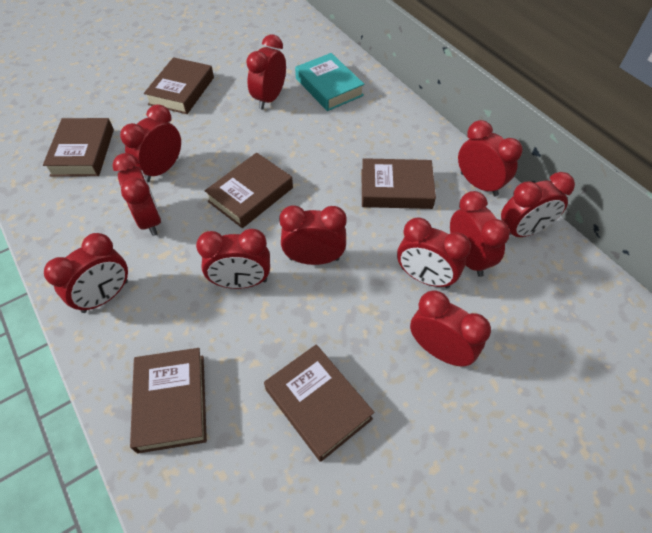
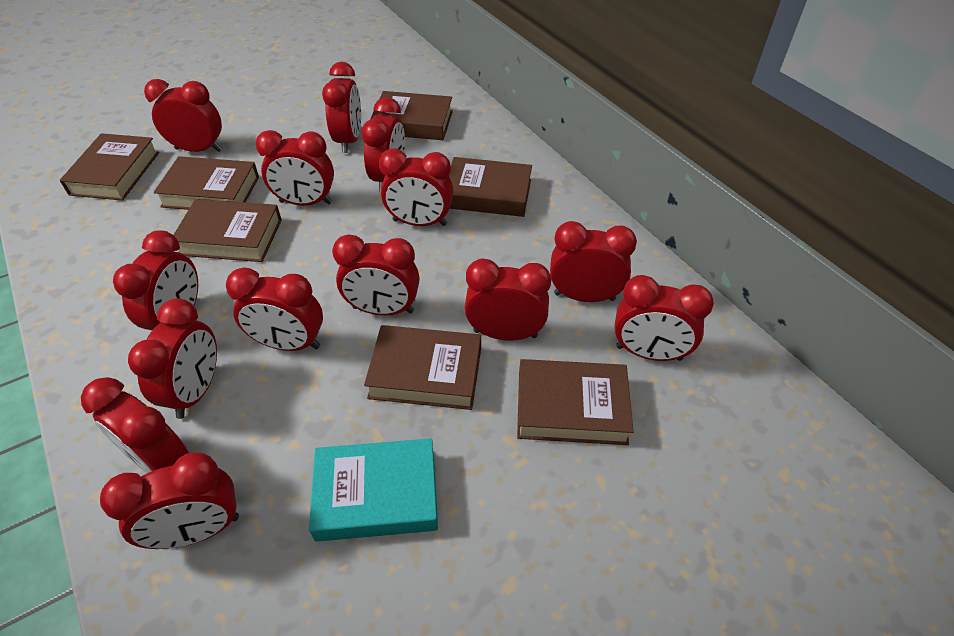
brown book: [43,118,114,177] [130,348,207,454] [144,57,214,114] [205,153,293,228] [264,344,375,462] [362,158,436,209] = 6 -> [60,133,159,201] [154,156,259,210] [174,199,282,262] [364,325,481,410] [370,91,453,140] [449,157,532,217] [517,359,634,445] = 7
red clock: [44,233,128,313] [112,153,161,236] [120,104,181,182] [196,229,270,289] [246,34,286,110] [279,206,347,265] [397,217,471,288] [410,290,491,367] [450,191,510,277] [458,120,523,196] [501,172,575,237] = 11 -> [81,377,189,473] [100,452,239,549] [113,230,198,330] [128,298,217,419] [144,79,222,152] [226,267,323,351] [256,130,334,206] [322,62,361,153] [332,234,419,315] [362,97,405,193] [379,149,453,226] [464,258,551,341] [550,221,637,302] [614,275,714,361] = 14

